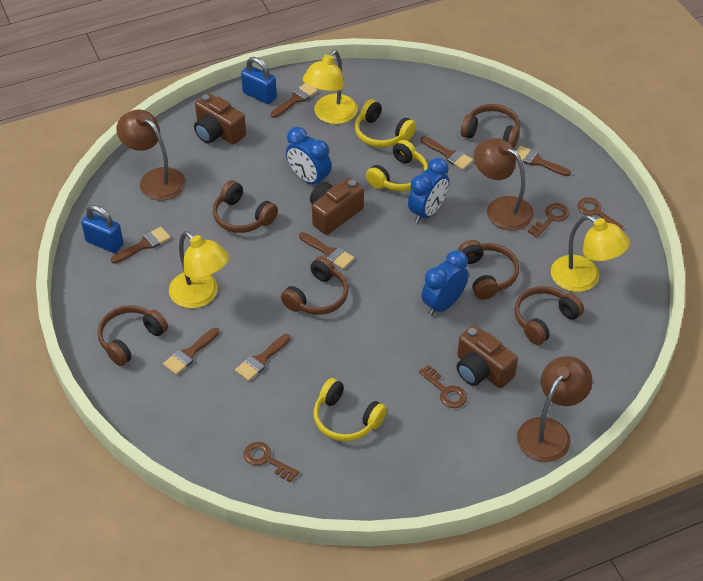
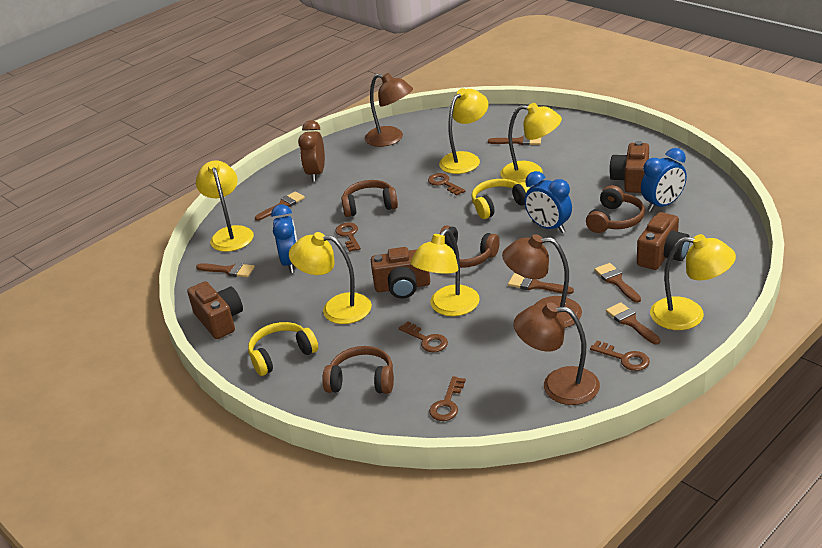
blue padlock: [81,205,124,253] [241,57,277,104] = 2 -> none = 0
brown brush: [111,227,171,264] [163,328,219,375] [235,334,290,381] [270,83,318,118] [299,232,354,269] [421,136,473,170] [517,146,571,176] = 7 -> [196,263,255,277] [255,191,305,221] [488,135,542,146] [508,273,574,294] [594,263,641,303] [606,302,660,345] = 6
brown camera: [194,93,246,145] [310,178,364,235] [457,325,518,388] = 3 -> [187,281,243,339] [371,247,430,299] [609,141,649,193] [637,212,690,270] = 4
brown clock: none = 0 -> [298,120,325,182] = 1
brown headphones: [97,305,168,366] [213,180,278,233] [281,256,348,315] [458,240,519,300] [461,104,520,148] [514,286,584,345] = 6 -> [322,346,394,394] [341,180,398,217] [440,225,500,268] [586,185,645,233] = 4
brown key: [244,442,299,482] [419,365,467,408] [528,203,570,238] [577,197,623,229] = 4 -> [335,223,361,252] [399,322,448,352] [428,173,465,196] [429,376,466,421] [590,340,650,371] = 5
yellow headphones: [313,378,387,441] [355,99,416,147] [366,140,428,191] = 3 -> [248,322,318,376] [471,179,530,219] = 2
yellow lamp: [169,231,229,308] [303,50,358,124] [551,215,630,292] = 3 -> [196,161,254,252] [289,232,372,324] [410,229,480,316] [439,88,488,174] [500,103,562,183] [650,234,736,330] = 6

